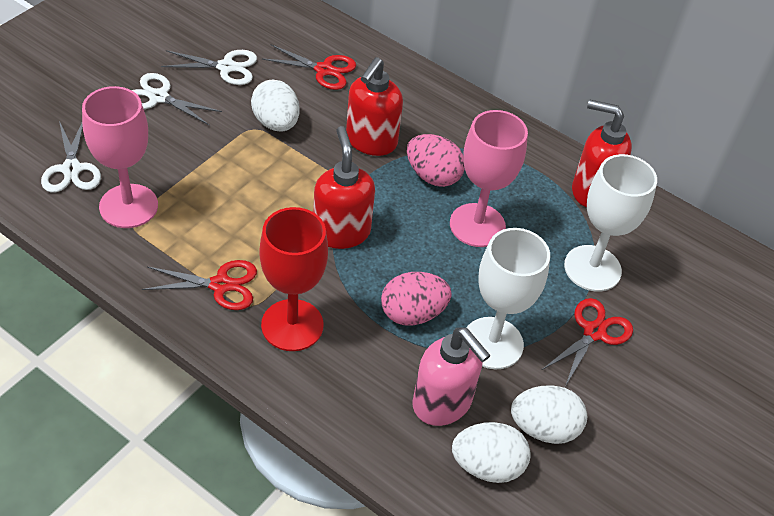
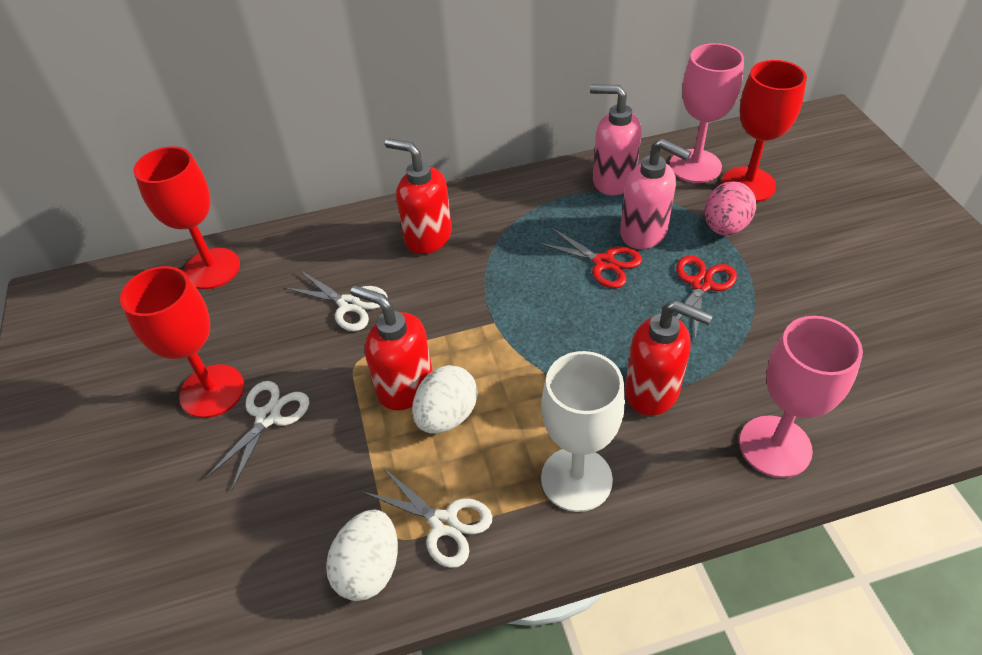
pink egg: [381,272,452,326] [407,134,465,187] = 2 -> [705,181,756,235] = 1
pink soap dispenser: [412,327,490,426] = 1 -> [590,84,641,196] [620,139,691,249] = 2
red goblet: [259,207,328,351] = 1 -> [120,266,244,418] [133,146,240,289] [722,60,807,202] = 3
red scissors: [142,260,257,310] [262,44,356,90] [542,298,633,385] = 3 -> [537,227,642,288] [676,255,737,339] = 2
white egg: [251,79,300,132] [452,422,531,483] [511,386,587,444] = 3 -> [326,510,398,601] [412,365,478,433] = 2
white goblet: [466,228,550,369] [564,154,657,292] = 2 -> [541,351,625,512] = 1

